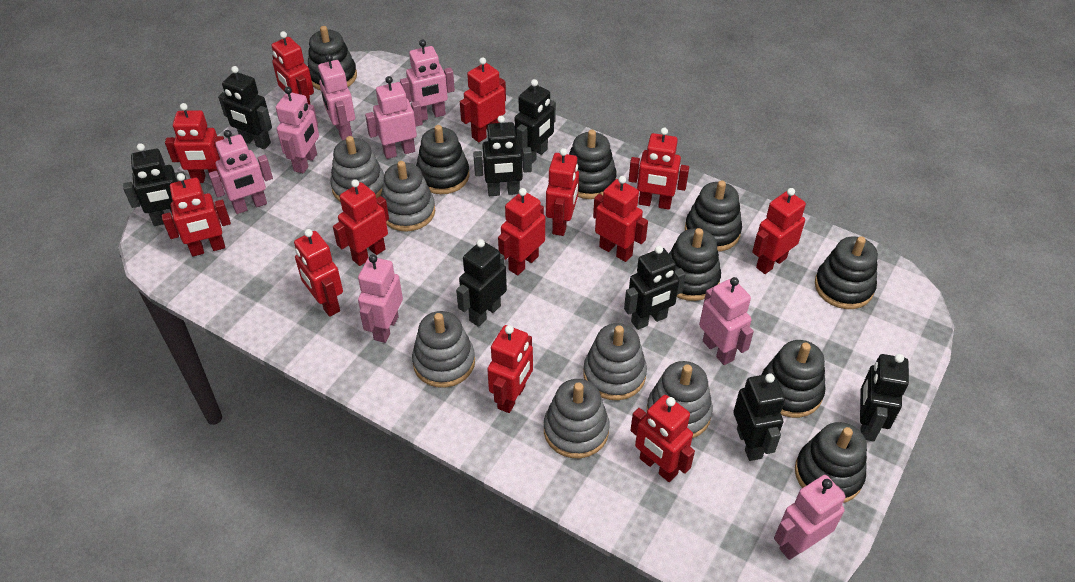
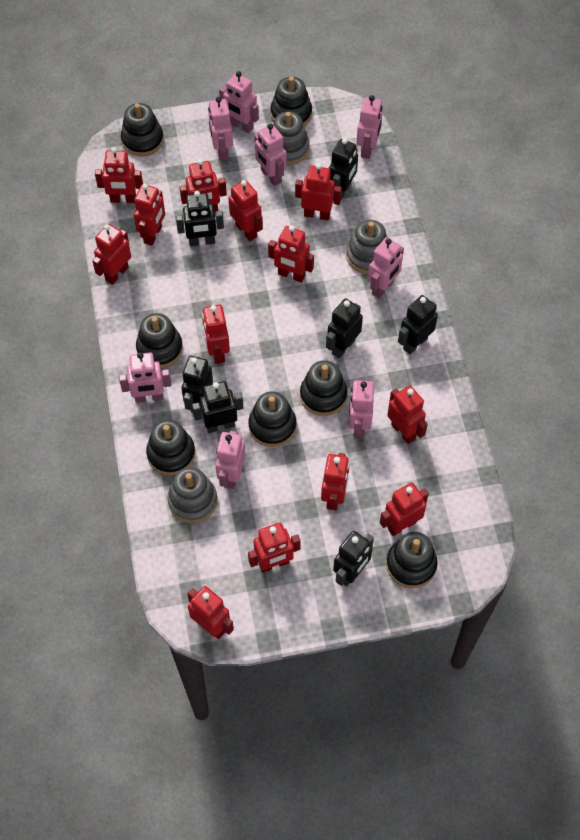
black robot: [123,143,187,226] [218,66,272,149] [456,239,507,327] [473,116,532,196] [515,79,556,163] [624,245,686,330] [733,373,785,461] [860,354,909,442] = 8 -> [176,191,224,246] [181,356,213,413] [192,381,243,433] [326,299,363,358] [329,138,358,200] [333,531,374,587] [398,295,438,354] = 7
black stacking toy: [308,26,357,90] [416,125,470,194] [569,130,617,199] [669,228,721,301] [685,180,742,252] [761,340,825,418] [795,422,867,503] [815,236,878,309] = 8 -> [121,103,164,156] [136,313,183,368] [146,420,195,475] [248,391,296,447] [270,77,312,126] [300,360,347,416] [386,532,438,588] = 7
grey stacking toy: [330,136,384,201] [381,161,435,232] [412,311,475,388] [544,379,610,458] [583,323,647,400] [647,361,713,438] = 6 -> [167,467,217,523] [273,111,310,165] [346,220,387,274] = 3

